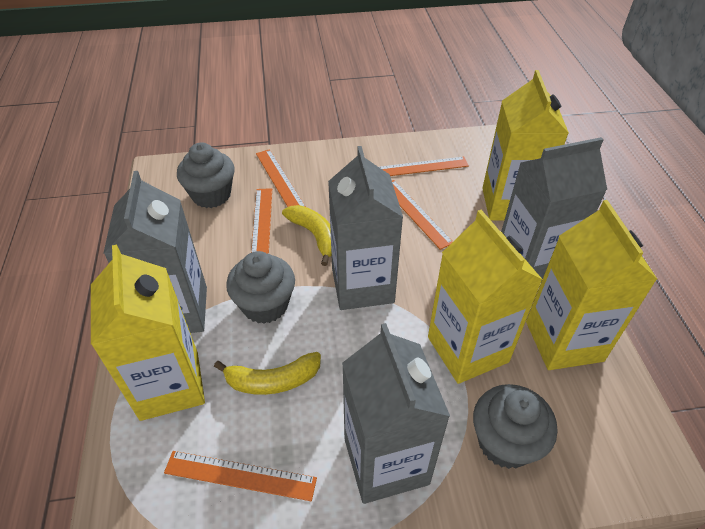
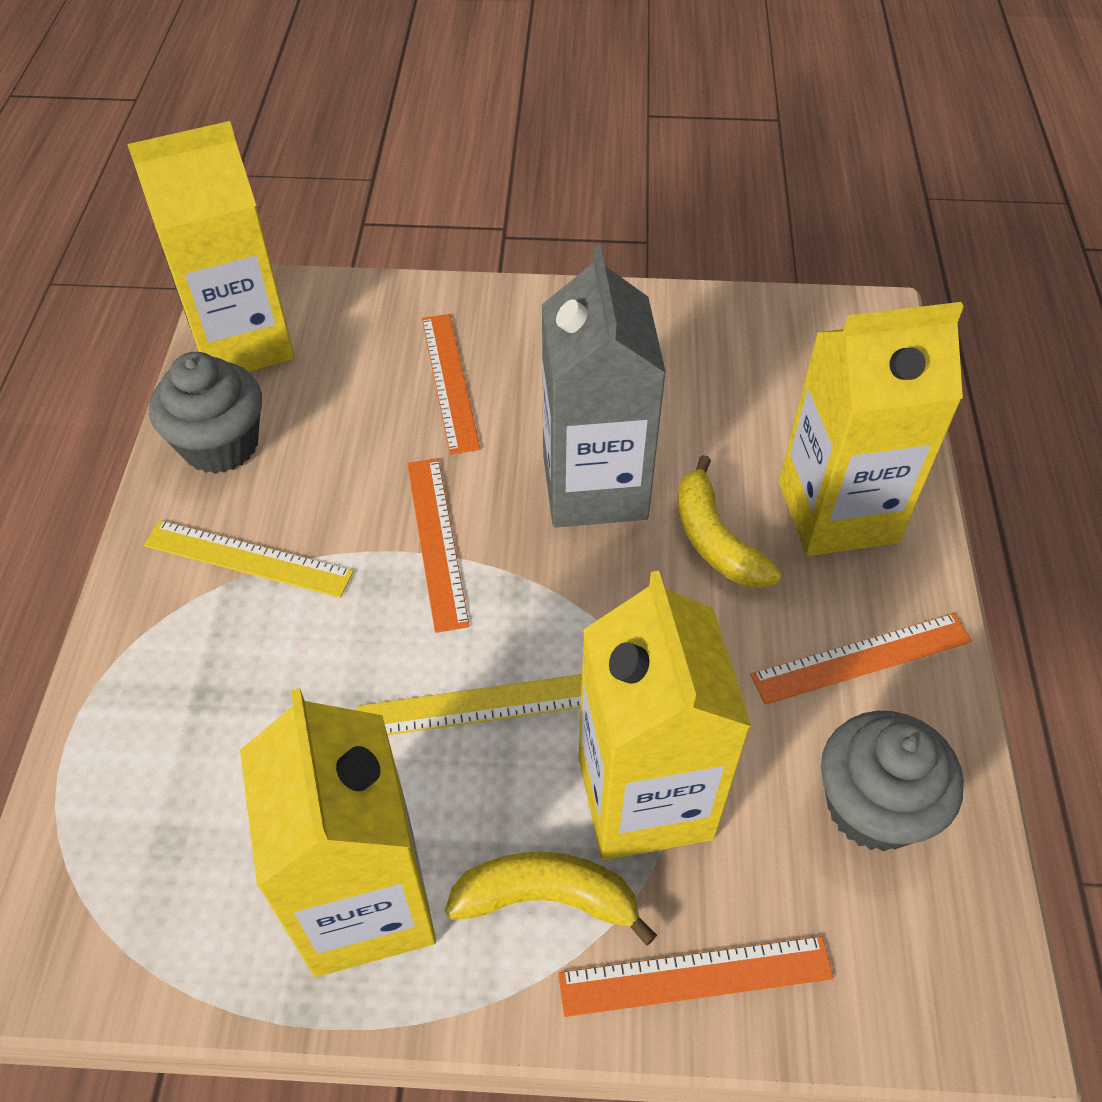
grey carton: [103,171,207,333] [328,146,403,310] [342,323,450,504] [501,137,607,282] = 4 -> [542,246,666,527] = 1
grey cupcake: [177,143,235,208] [226,251,295,324] [473,384,557,469] = 3 -> [149,352,262,474] [821,711,964,851] = 2
orange ruler: [164,451,317,501] [251,188,272,254] [256,149,306,207] [379,157,469,176] [392,180,453,250] = 5 -> [407,458,470,633] [422,314,480,454] [558,936,834,1017] [750,613,972,705] = 4
yellow ruler: none = 0 -> [144,520,354,598] [357,674,582,735] = 2

